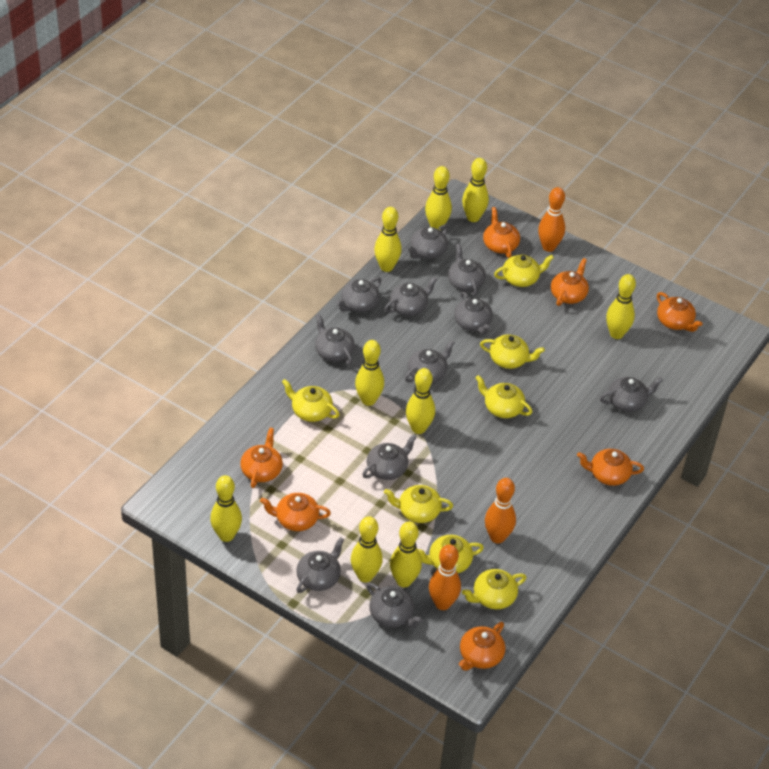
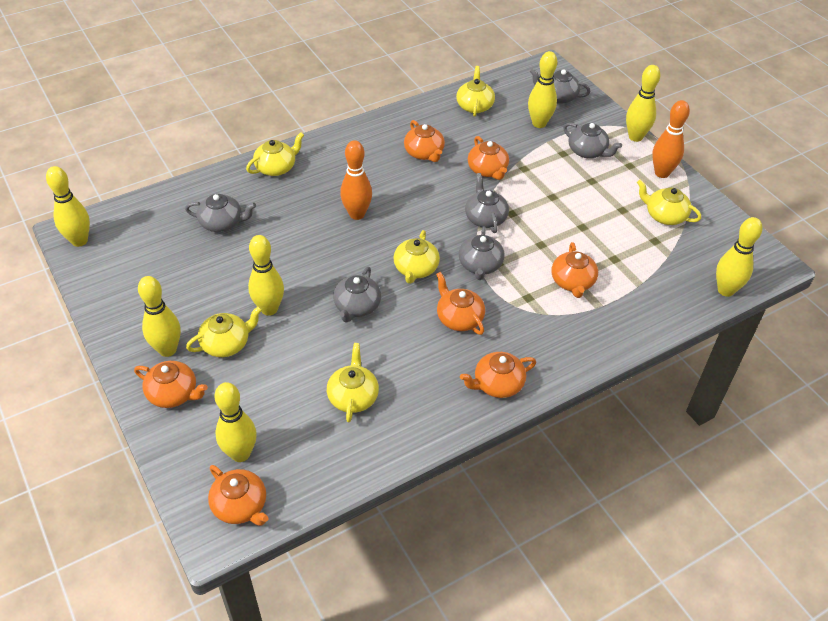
grey teapot: [296,537,344,593] [315,314,355,365] [336,277,381,312] [362,434,417,480] [367,583,423,628] [384,277,437,316] [405,340,455,383] [408,225,448,259] [448,244,486,296] [454,291,493,335] [600,377,663,412] = 11 -> [185,194,256,232] [333,267,381,323] [459,226,505,280] [465,173,509,233] [530,69,590,104] [563,123,622,158] = 6
orange bowling pin: [429,544,461,610] [485,478,516,544] [538,187,565,252] = 3 -> [340,140,372,220] [652,100,690,178] = 2
yellow bowling pin: [210,475,242,542] [351,516,383,583] [355,340,384,406] [374,207,402,272] [390,521,422,587] [406,368,435,434] [425,166,452,230] [462,158,489,222] [606,274,636,339] = 9 -> [46,166,90,247] [138,276,181,357] [214,382,257,462] [248,235,284,316] [528,51,557,128] [626,65,660,142] [716,217,762,297] = 7
yellow teapot: [282,379,339,422] [384,485,453,523] [418,535,484,573] [462,569,527,609] [475,375,532,418] [480,335,545,369] [494,255,554,287] = 7 -> [186,306,262,357] [246,132,304,176] [327,343,379,422] [393,230,440,284] [456,66,495,117] [637,180,701,225] = 6

